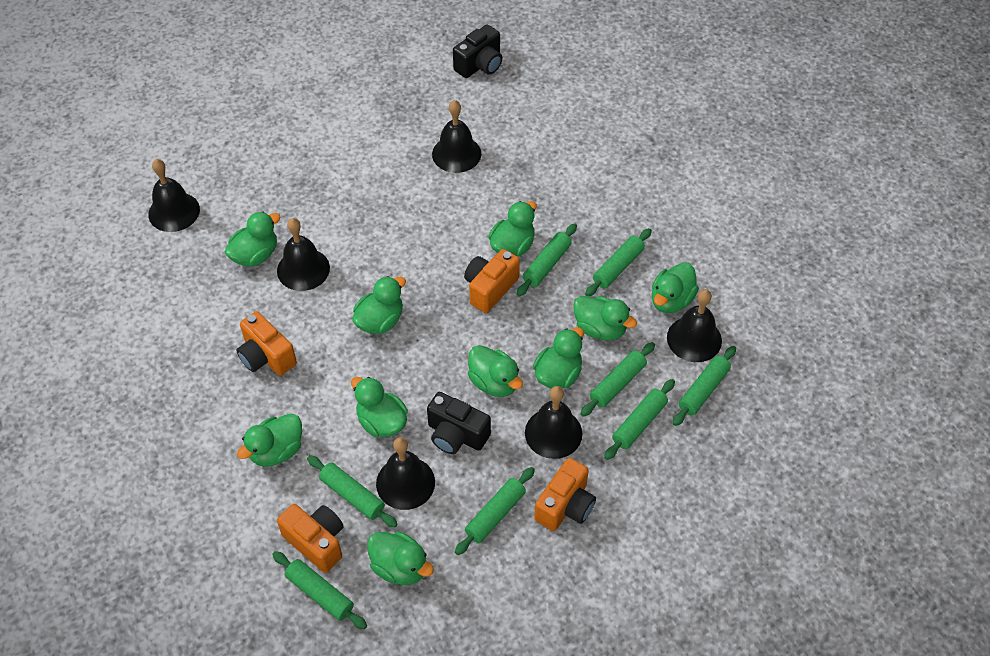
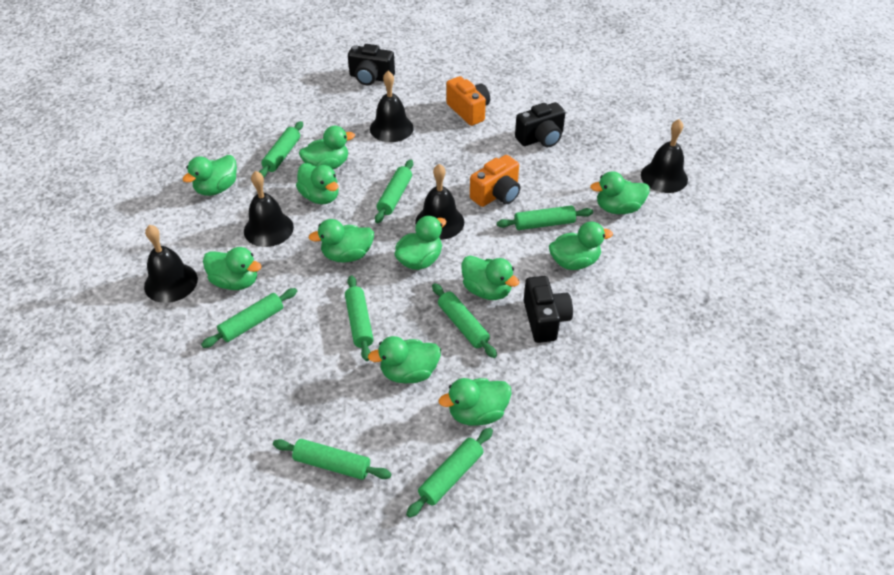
black bell: [148,159,200,232] [277,218,330,291] [376,437,435,510] [432,100,481,173] [525,386,582,459] [667,289,722,362] = 6 -> [144,225,198,303] [244,171,294,247] [370,71,414,142] [415,164,464,240] [641,119,688,193] = 5
black camera: [427,392,491,454] [453,25,502,78] = 2 -> [348,44,395,85] [515,102,565,147] [524,276,573,343] = 3
green duck: [225,211,280,266] [237,414,302,467] [351,377,408,437] [353,276,406,334] [367,531,434,585] [468,345,523,397] [488,201,537,256] [533,327,584,388] [573,296,637,340] [652,262,699,313] = 10 -> [182,155,237,196] [203,247,261,290] [296,163,339,204] [299,126,355,169] [309,219,374,263] [368,336,441,383] [395,216,446,270] [439,378,512,426] [462,255,520,300] [549,222,613,270] [590,171,650,214] = 11
orange camera: [236,311,297,376] [277,504,344,573] [464,249,520,313] [534,458,596,531] = 4 -> [446,76,490,126] [470,155,520,207] = 2

